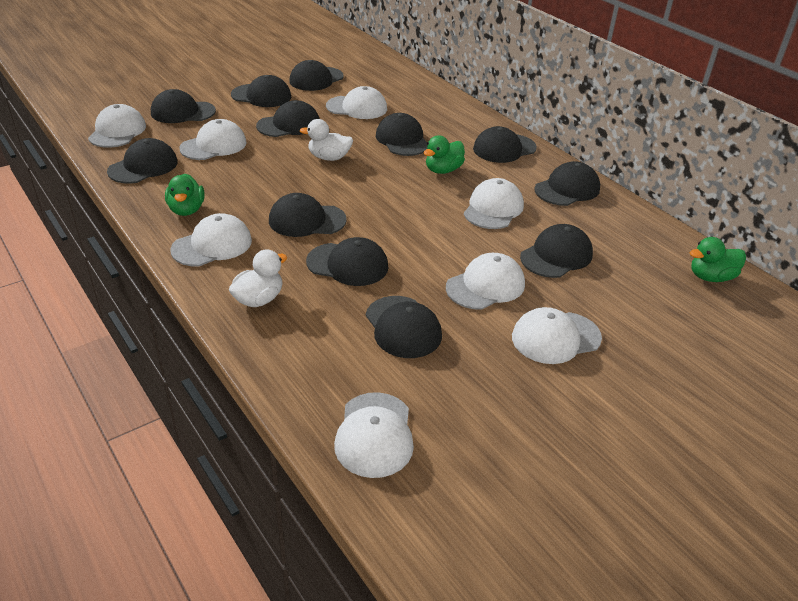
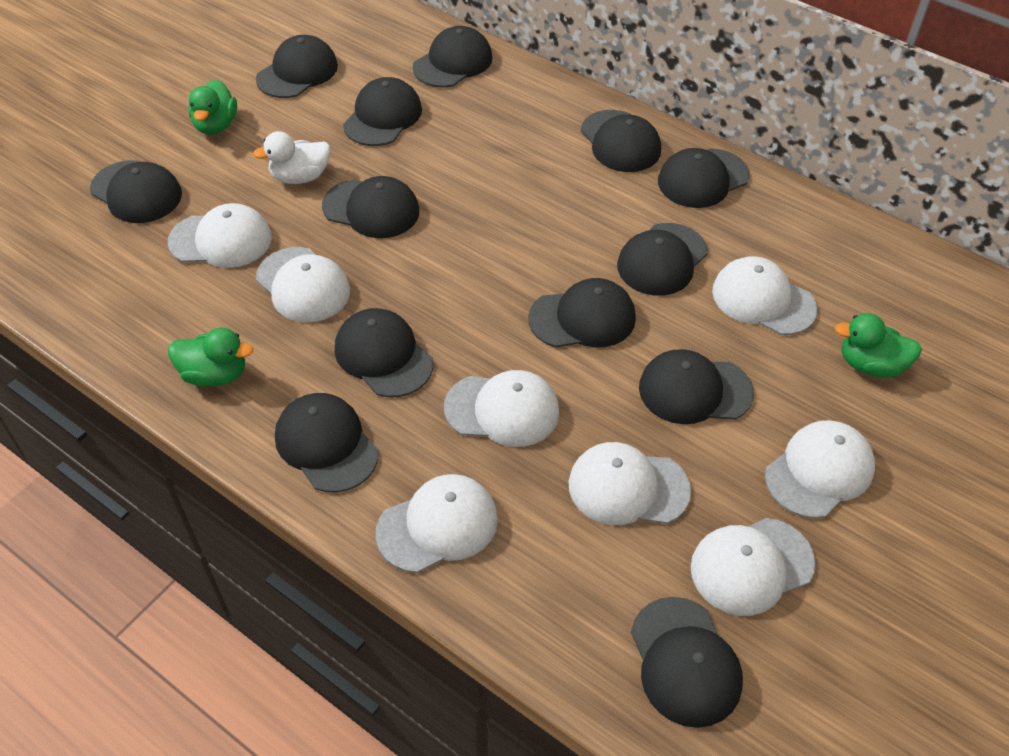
black cap: [107,138,178,184] [151,89,216,123] [231,75,291,107] [256,100,320,137] [269,193,347,237] [289,60,344,91] [306,237,388,286] [366,296,442,358] [376,113,427,156] [473,126,537,163] [520,224,593,278] [534,161,600,206] = 12 -> [90,160,182,223] [256,35,338,98] [275,393,379,492] [322,176,419,238] [335,308,433,397] [343,77,422,146] [413,26,493,88] [528,278,636,348] [581,110,661,172] [617,223,708,296] [631,597,743,728] [639,349,754,424] [658,148,749,208] = 13
white duck: [229,249,287,307] [300,119,353,161] = 2 -> [253,131,330,184] = 1

